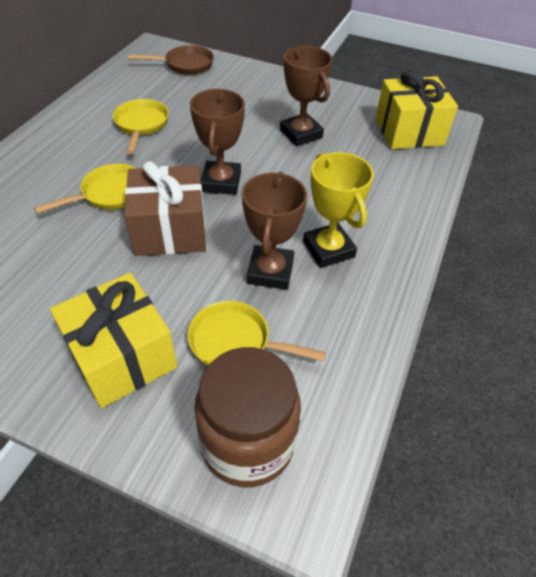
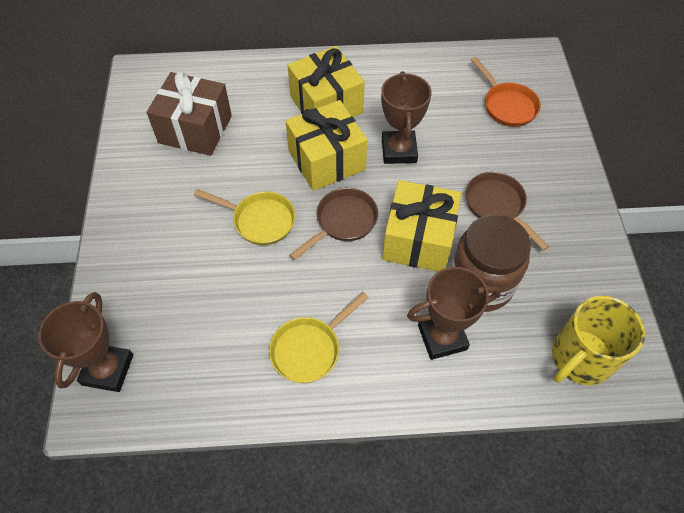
brown pan: [129,45,214,75] = 1 -> [289,188,378,260] [465,172,550,251] = 2
orange pan: none = 0 -> [471,57,541,127] = 1
yellow gift: [50,273,178,408] [375,70,458,149] = 2 -> [286,100,367,191] [288,46,365,117] [382,180,461,272] = 3
yellow mug: none = 0 -> [552,296,645,385] = 1
yellow pan: [34,164,137,214] [113,99,169,154] [188,301,326,366] = 3 -> [194,189,295,245] [269,292,369,383] = 2
yellow trophy: [303,152,374,268] = 1 -> none = 0

